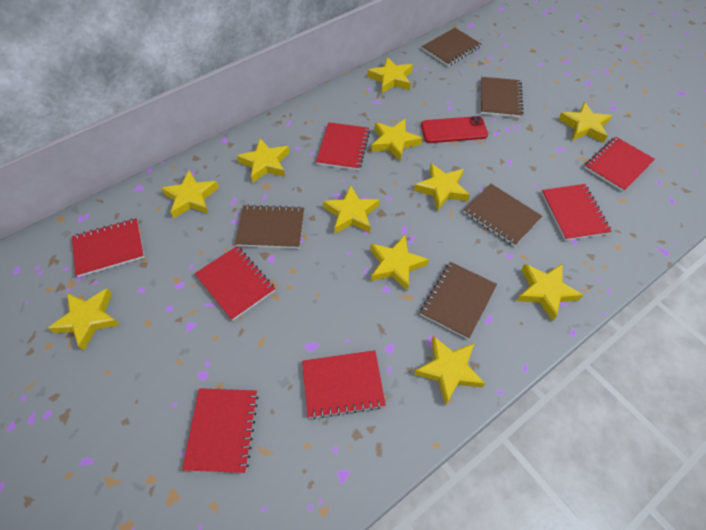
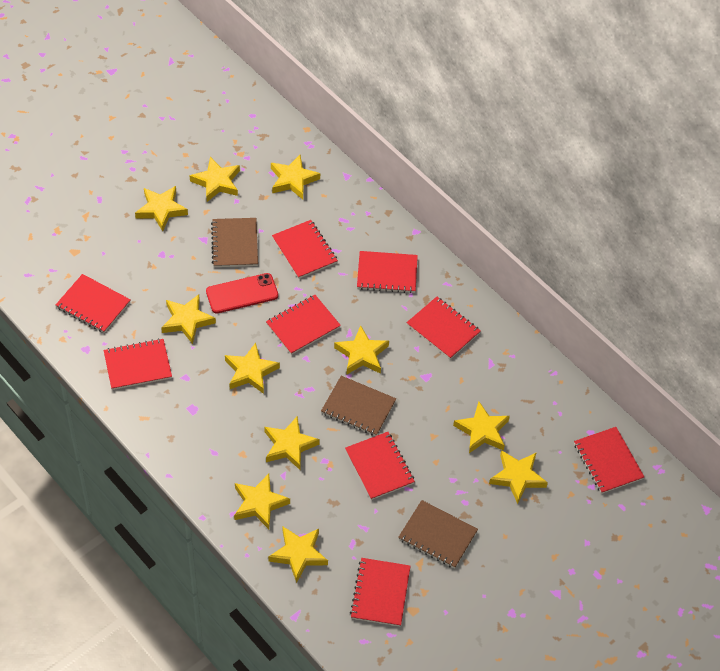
brown notebook: [235,204,304,249] [420,262,497,339] [422,28,482,66] [464,184,542,246] [481,77,524,118] = 5 -> [211,218,258,267] [321,376,396,436] [398,500,478,569] = 3
red notebook: [72,218,145,277] [182,388,259,473] [195,246,275,321] [302,350,386,419] [316,122,370,170] [542,184,612,241] [584,137,655,192] = 7 -> [56,274,131,333] [103,338,172,390] [266,295,341,355] [272,220,338,279] [345,432,415,500] [350,558,411,626] [357,251,418,293] [406,297,481,359] [574,427,644,494] = 9

